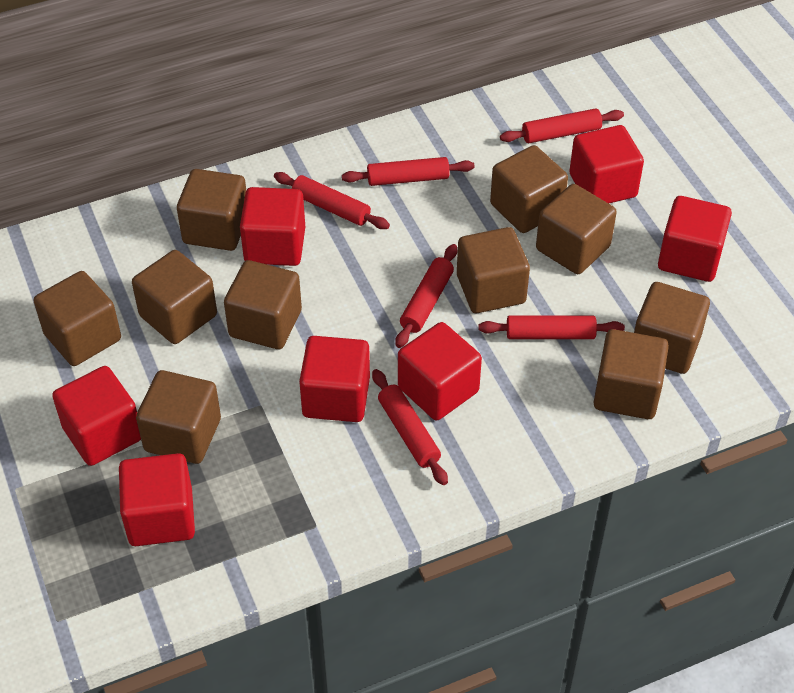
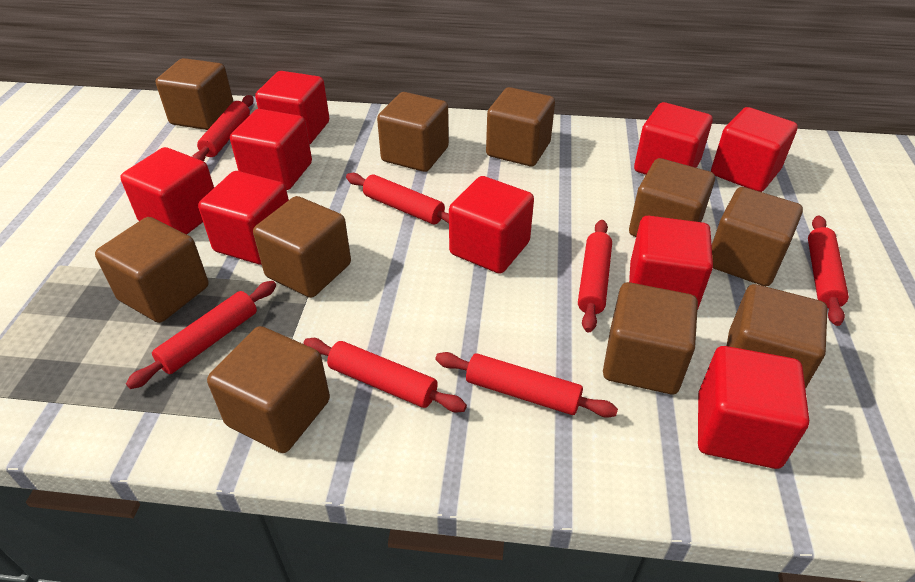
red cube: [52,366,141,466] [119,453,195,546] [240,187,305,266] [299,336,370,422] [398,322,482,420] [569,125,644,203] [658,196,732,282] = 7 -> [120,147,214,234] [198,171,289,265] [230,109,312,190] [255,71,329,145] [449,176,534,274] [629,216,713,310] [634,102,713,175] [698,346,809,469] [711,107,798,192] = 9
red rolling pin: [274,172,390,229] [342,157,474,186] [372,369,448,485] [395,244,457,348] [478,315,625,339] [500,108,624,143] = 6 -> [126,281,276,389] [192,95,254,161] [303,338,467,413] [346,173,449,224] [435,352,618,418] [578,220,612,332] [808,216,849,326] = 7

